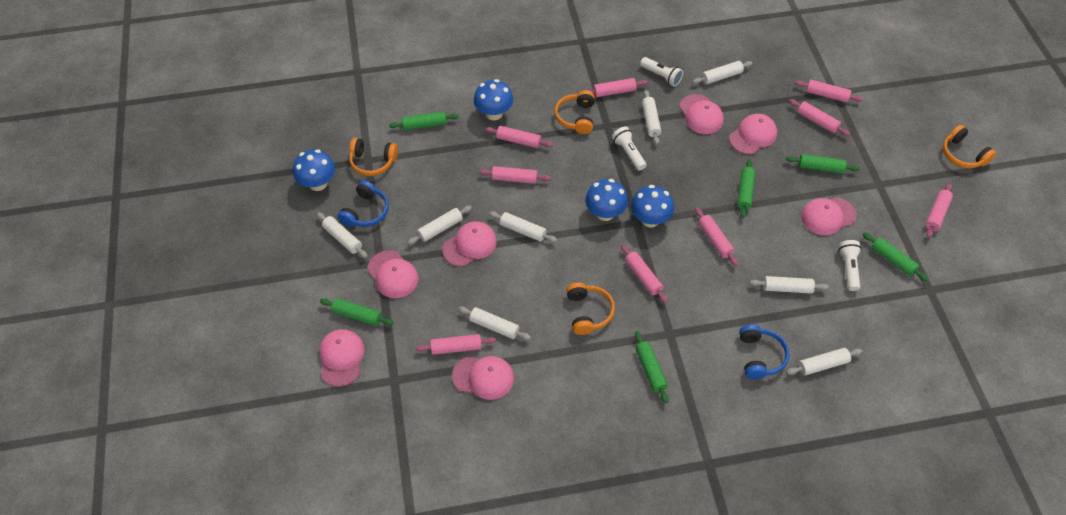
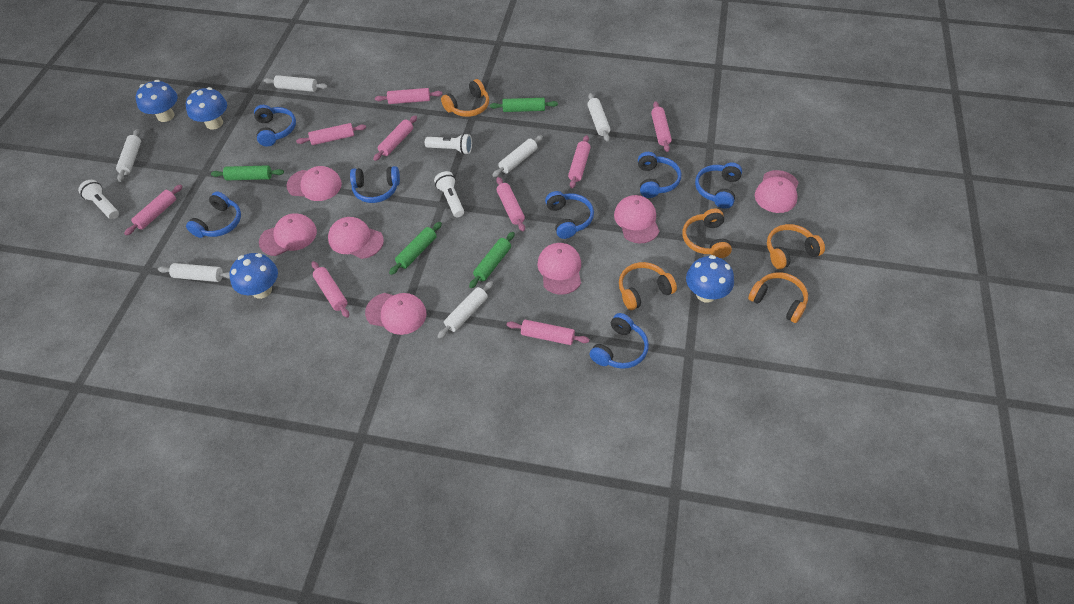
blue headphones: [338,180,389,227] [739,325,789,379] = 2 -> [186,191,241,238] [254,105,296,146] [350,166,400,203] [545,191,594,239] [590,313,649,369] [638,152,681,198] [695,162,742,209] = 7
green rolling pin: [320,298,394,326] [389,111,459,130] [635,331,669,403] [737,159,755,218] [786,154,859,174] [863,232,928,281] = 6 -> [211,165,284,181] [389,222,442,275] [469,232,515,288] [490,98,558,112] = 4
orange headphones: [349,138,398,176] [554,90,595,134] [566,282,615,335] [943,125,996,168] = 4 -> [441,79,489,117] [619,262,677,310] [682,208,732,258] [748,272,808,323] [767,224,825,269] = 5
white rolling pin: [317,212,368,258] [408,206,472,245] [458,307,531,340] [489,212,557,242] [642,90,661,144] [692,61,753,84] [749,276,829,294] [786,348,862,376] = 8 -> [116,129,141,182] [158,263,230,282] [264,75,328,92] [437,281,493,339] [492,135,543,177] [587,93,610,142] = 6

